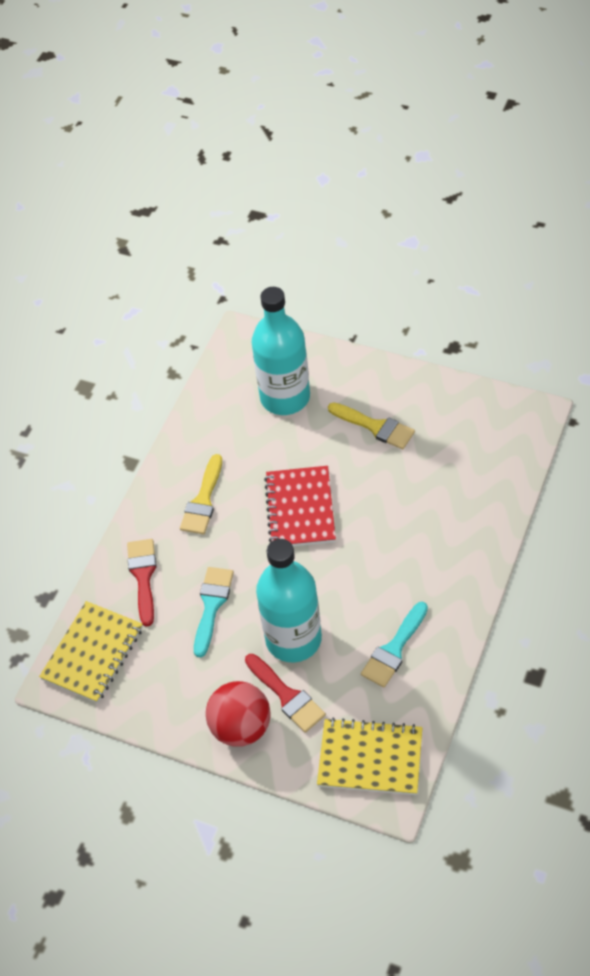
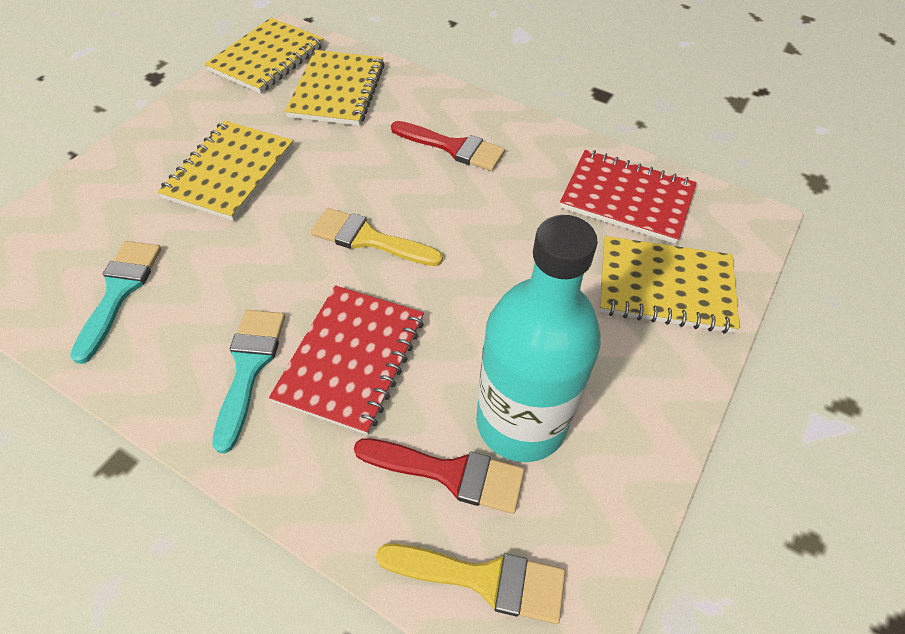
red ball: [206,681,271,747] = 1 -> none = 0
red notebook: [264,466,336,546] = 1 -> [269,285,424,435] [560,150,697,244] = 2
turquoise bottle: [252,287,310,415] [256,539,322,662] = 2 -> [476,215,601,462] = 1
yellow notebook: [39,601,143,703] [317,718,422,795] = 2 -> [158,120,293,221] [204,18,324,94] [285,50,385,126] [600,236,740,334] = 4

